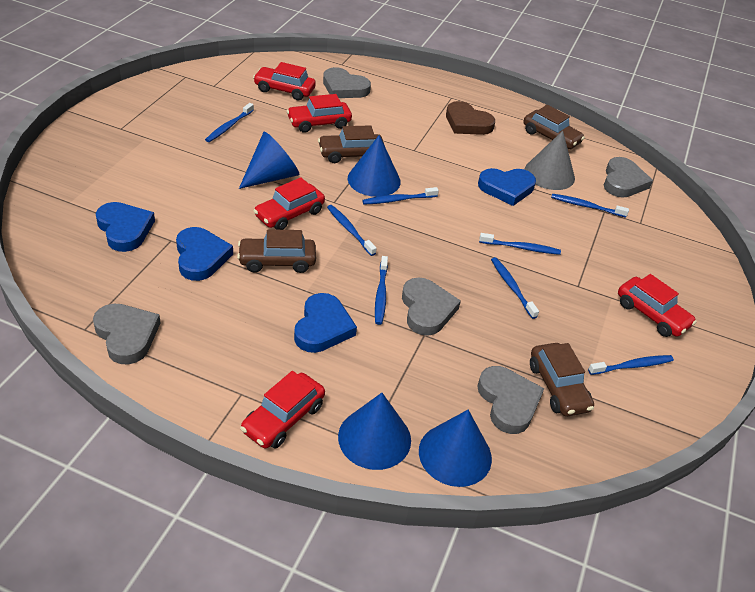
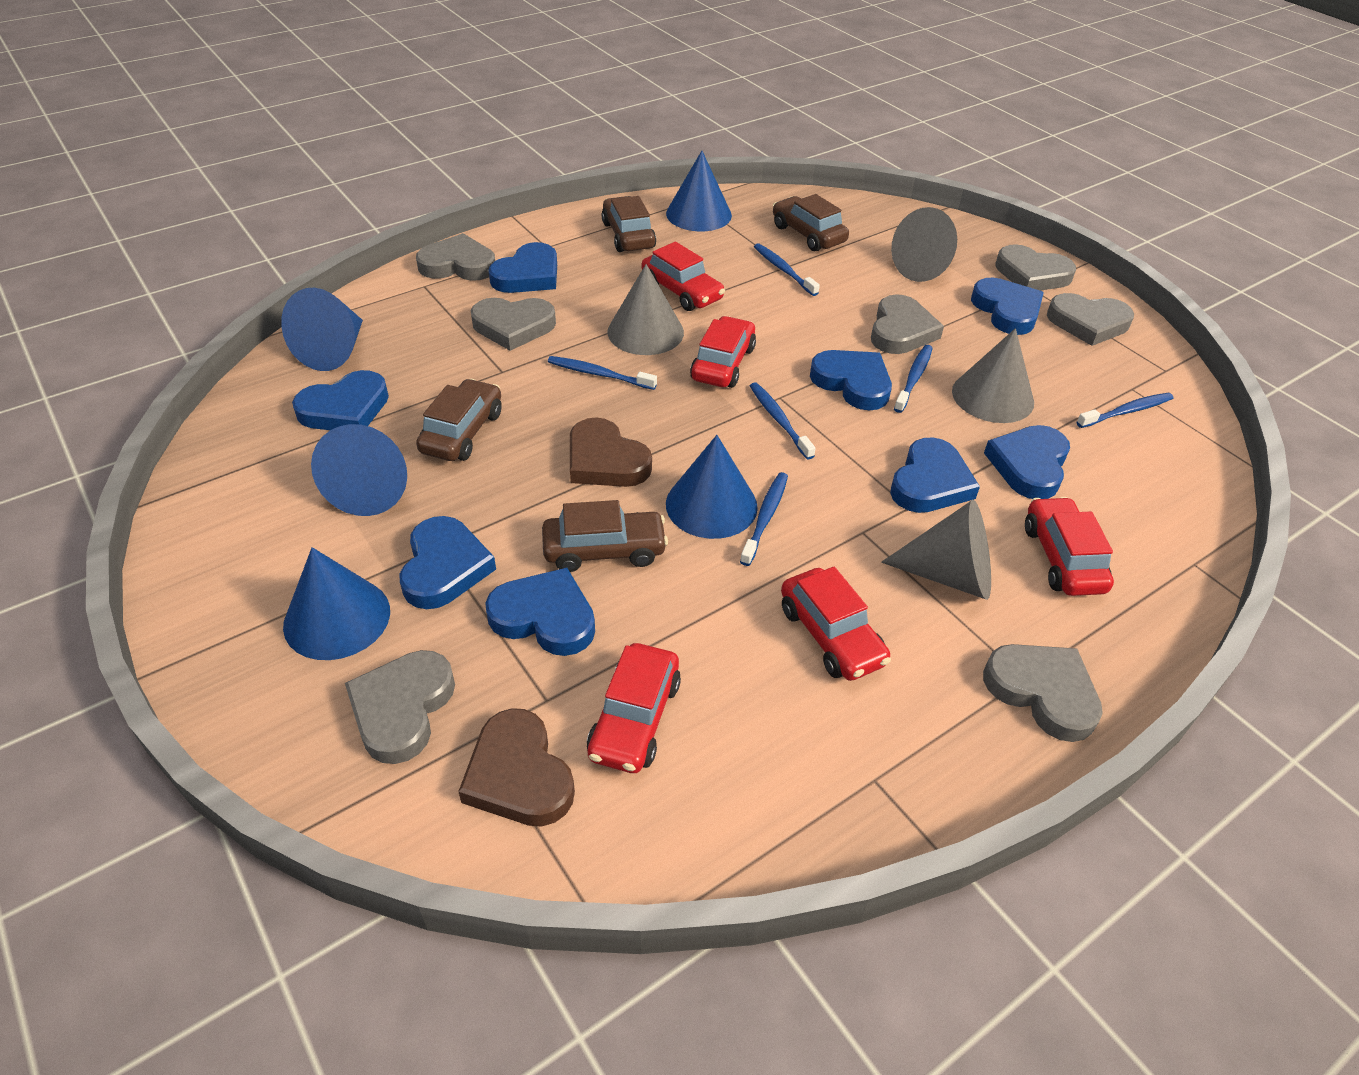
blue cone: [239,132,300,189] [338,393,411,470] [348,135,401,197] [419,410,492,487] = 4 -> [281,288,363,371] [283,547,390,660] [311,424,407,516] [666,151,732,231] [666,435,758,539] = 5
blue heart: [96,202,155,252] [176,227,233,281] [294,293,357,353] [478,168,536,206] = 4 -> [292,370,389,430] [400,516,496,609] [485,568,595,656] [488,242,557,293] [810,350,892,410] [890,438,980,513] [971,278,1044,335] [984,425,1070,499] = 8
blue toothbrush: [205,103,254,142] [327,205,377,256] [362,187,439,205] [375,256,388,325] [479,233,561,255] [491,257,539,319] [551,194,629,218] [588,355,674,375] = 8 -> [548,356,657,390] [740,472,788,566] [750,382,816,460] [754,243,820,296] [894,345,933,413] [1076,393,1174,428] = 6
brown heart: [446,101,495,135] = 1 -> [458,708,575,827] [570,417,652,487] = 2
grey cone: [524,131,575,190] = 1 -> [607,264,684,355] [881,500,991,600] [891,207,957,282] [952,328,1034,423] = 4
grey heart: [93,304,161,364] [323,67,371,98] [402,277,461,336] [477,366,544,434] [604,157,653,198] = 5 -> [345,650,455,764] [416,233,495,281] [471,298,556,351] [871,294,944,354] [983,644,1103,742] [996,244,1076,291] [1047,293,1134,346] = 7

